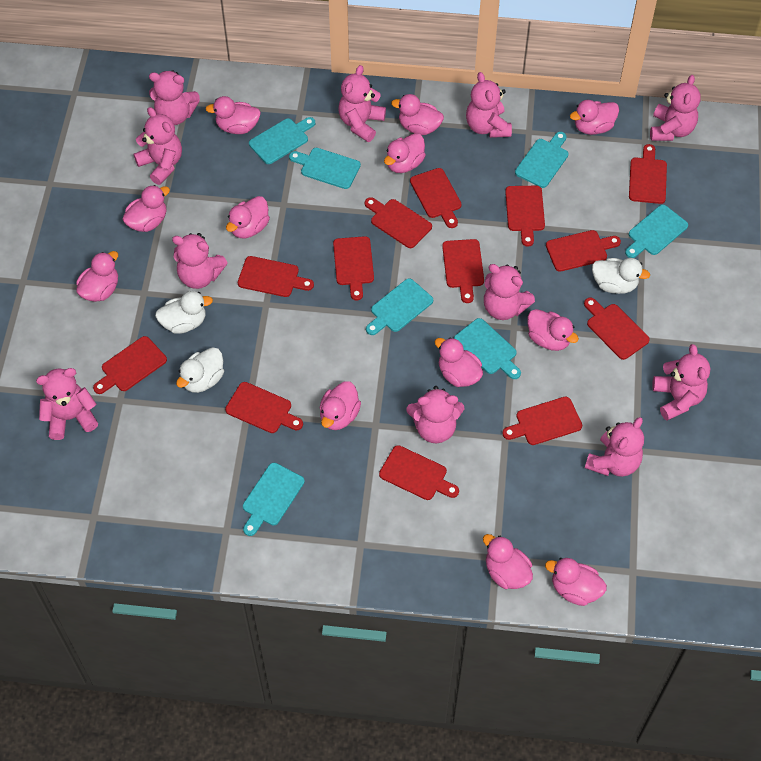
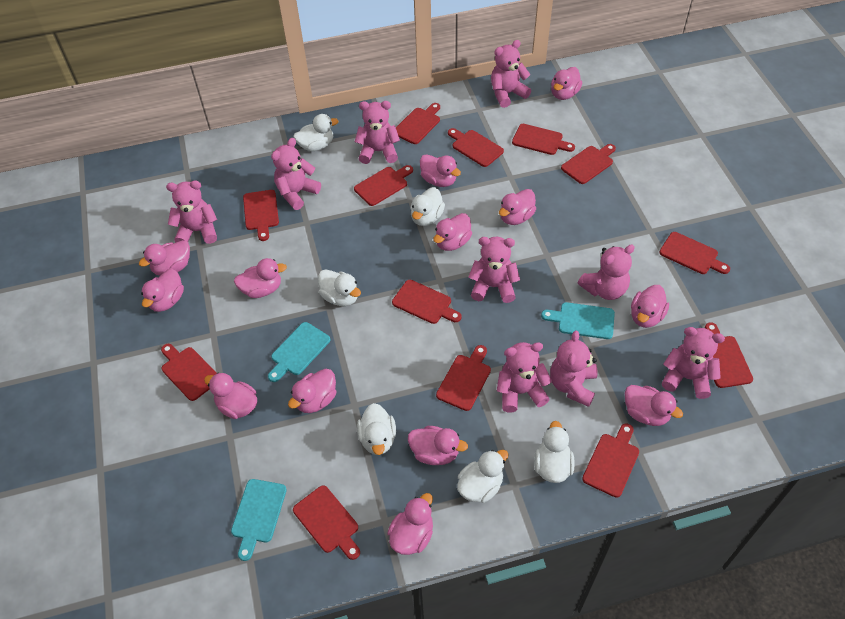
pink duck: [76,251,118,302] [122,185,170,232] [205,96,261,134] [226,196,270,238] [320,381,361,430] [384,133,426,173] [391,94,444,135] [435,337,483,387] [483,534,533,589] [527,309,579,351] [545,558,607,606] [570,100,619,135] = 12 -> [139,240,190,276] [141,269,184,312] [204,373,257,419] [234,258,287,298] [288,368,337,413] [387,493,433,555] [408,426,468,465] [420,154,461,187] [433,213,472,251] [499,189,536,225] [551,67,582,100] [625,385,683,426] [631,285,669,328] = 13
pink teddy bear: [36,368,98,440] [134,107,182,185] [149,70,200,125] [172,233,228,289] [339,65,386,142] [406,386,464,443] [466,72,512,138] [484,264,535,320] [585,417,644,477] [650,75,701,141] [652,344,710,420] = 11 -> [166,180,217,244] [271,138,321,210] [355,101,400,164] [469,237,520,303] [491,40,531,108] [497,342,552,413] [550,330,598,407] [578,245,635,300] [662,327,725,399] = 9
turquoise cutting board: [243,463,305,536] [249,117,315,164] [289,148,361,189] [366,278,433,335] [454,318,521,379] [515,132,568,188] [625,205,688,258] = 7 -> [231,479,287,561] [268,322,330,382] [541,302,615,339] = 3
white duck: [155,291,213,334] [176,347,224,393] [592,258,650,294] = 3 -> [293,114,339,151] [318,269,361,306] [357,403,396,455] [410,187,445,226] [457,450,509,503] [534,421,575,483] = 6

